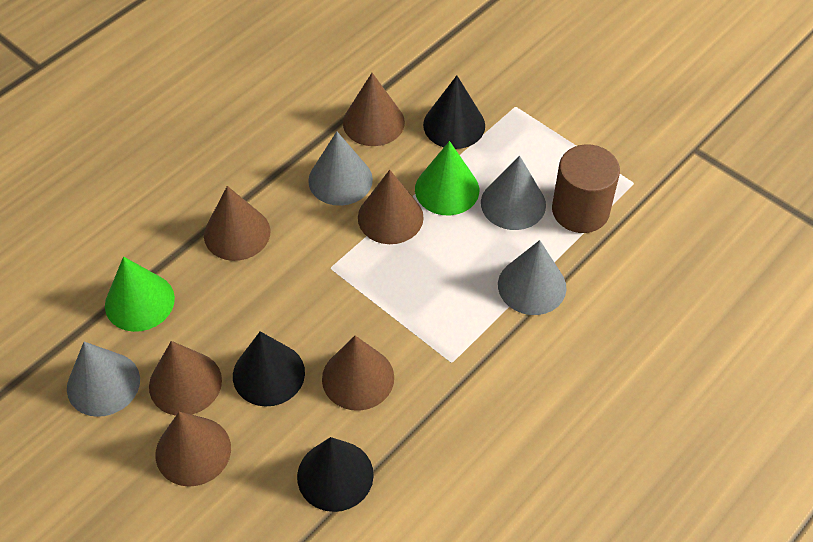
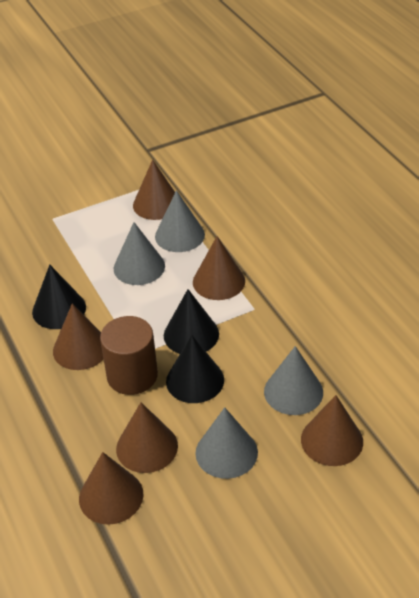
green cone: [105,256,175,332] [415,141,479,215] = 2 -> none = 0

